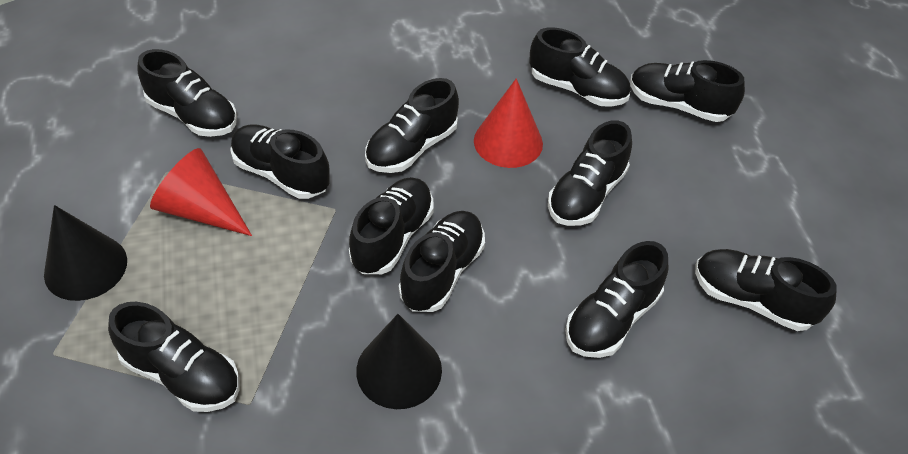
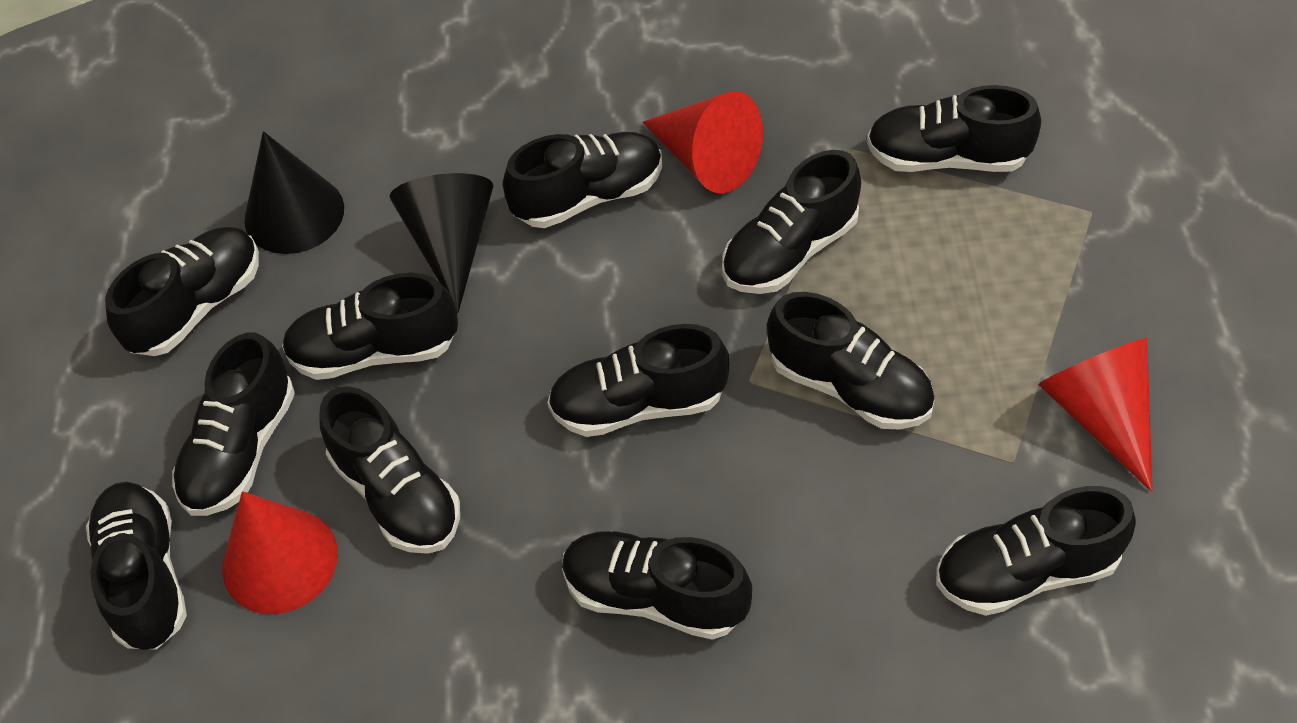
black shoe: [108,302,239,412] [137,49,237,137] [230,124,330,199] [349,177,434,274] [365,78,459,173] [399,211,485,312] [529,27,630,107] [548,120,632,226] [565,241,668,358] [630,60,745,122] [695,249,837,331] = 11 -> [86,482,187,650] [105,227,259,356] [172,332,295,516] [282,273,458,380] [320,386,460,554] [503,132,662,228] [547,324,729,437] [562,531,752,640] [722,150,861,294] [767,292,935,429] [867,85,1041,172] [936,486,1136,616] = 12
red cone: [150,148,252,236] [474,78,543,168] = 2 -> [222,491,338,614] [642,91,763,193] [1038,338,1153,492] = 3

